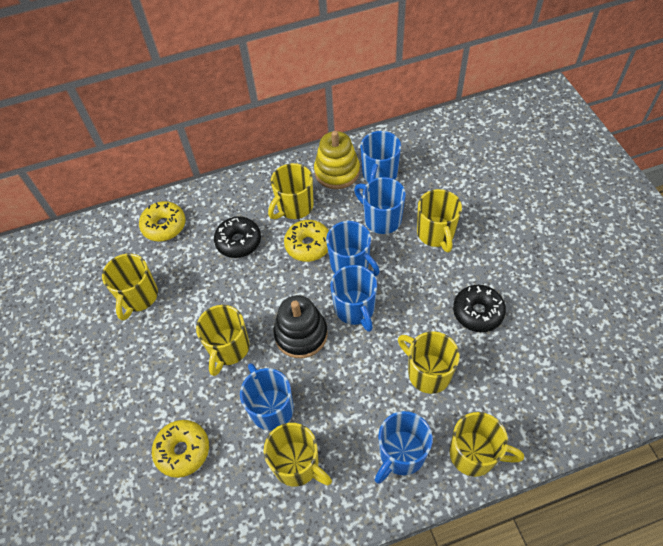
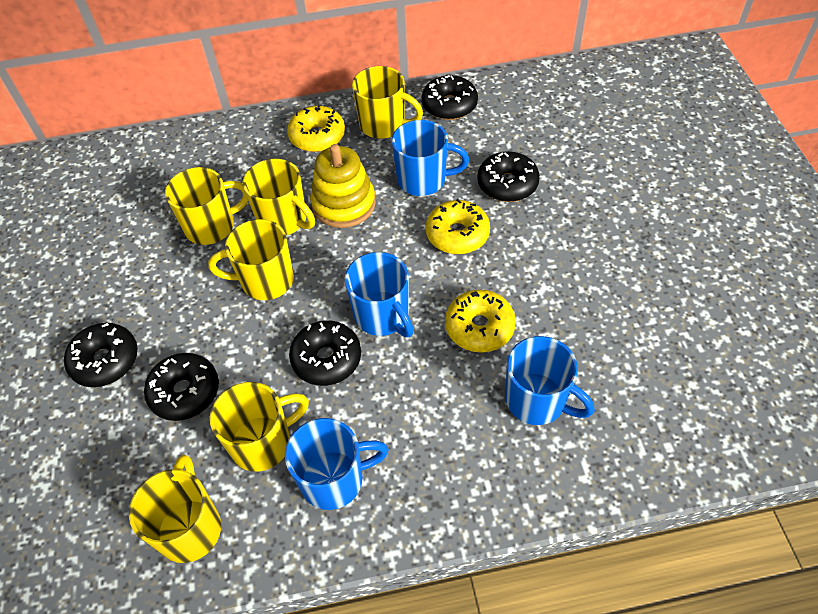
black donut: [214,216,261,258] [453,285,506,332] = 2 -> [64,323,138,387] [144,353,219,421] [289,320,361,386] [422,75,478,120] [477,151,540,202] = 5
black stacking toy: [273,295,328,358] = 1 -> none = 0
blue mug: [240,363,294,431] [326,221,380,276] [330,265,377,332] [354,177,406,234] [360,131,401,183] [375,411,433,484] = 6 -> [285,418,389,510] [345,252,414,337] [392,120,469,196] [506,336,595,425] = 4
yellow mug: [102,254,158,321] [196,305,249,376] [264,423,332,487] [268,163,314,219] [398,331,460,394] [417,189,462,252] [449,412,524,477] = 7 -> [129,455,221,563] [165,167,248,245] [208,219,294,300] [210,382,309,472] [243,159,315,235] [352,66,423,139] = 6

